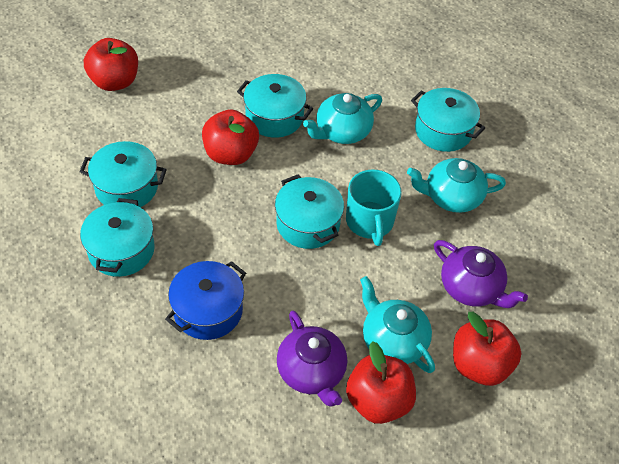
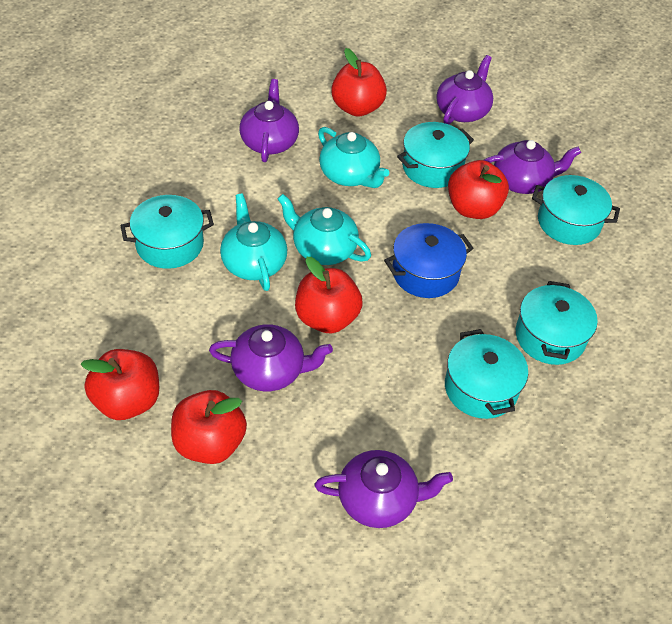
purple teapot: [277,311,347,407] [434,240,528,308] = 2 -> [209,324,333,391] [239,79,299,162] [314,450,453,528] [436,55,493,124] [484,140,581,194] = 5
red apple: [84,38,138,91] [202,109,259,165] [346,341,416,424] [453,312,522,386] = 4 -> [81,349,159,420] [171,390,247,464] [295,257,363,333] [331,48,387,117] [448,160,509,219] = 5
turquoise mug: [346,170,402,246] = 1 -> none = 0

